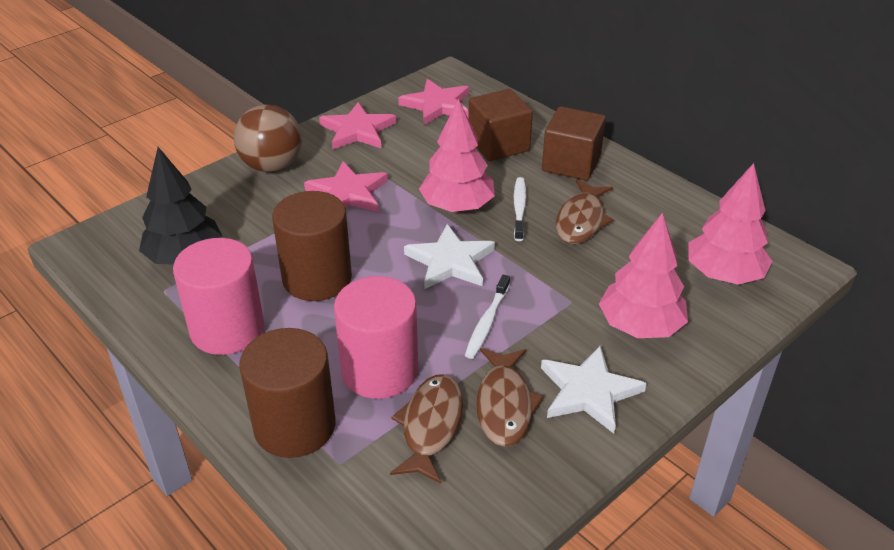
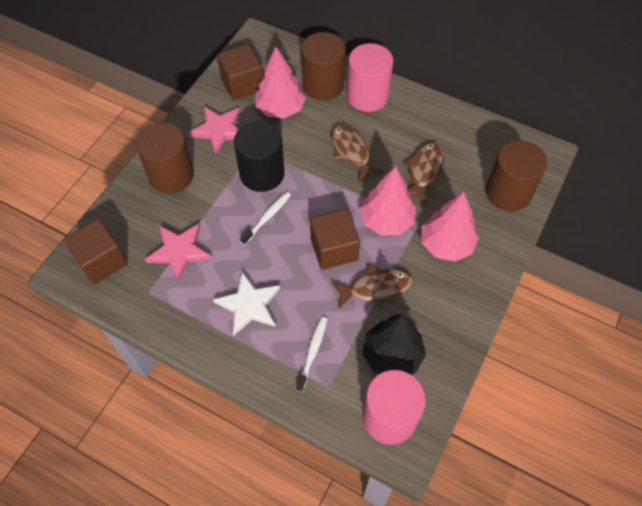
black cylinder: none = 0 -> [234,121,285,192] = 1
brown ball: [234,105,302,172] = 1 -> none = 0
brown cube: [468,89,533,161] [542,106,606,181] = 2 -> [63,218,128,284] [217,44,263,101] [310,209,360,270] = 3
brown cylinder: [239,328,336,458] [272,191,352,301] = 2 -> [136,123,194,194] [301,32,346,100] [486,140,547,211] = 3
pink star: [304,161,388,212] [319,102,396,150] [398,79,469,125] = 3 -> [145,224,212,282] [188,106,240,154] = 2
white star: [404,224,495,289] [541,345,647,434] = 2 -> [213,271,280,336] = 1

